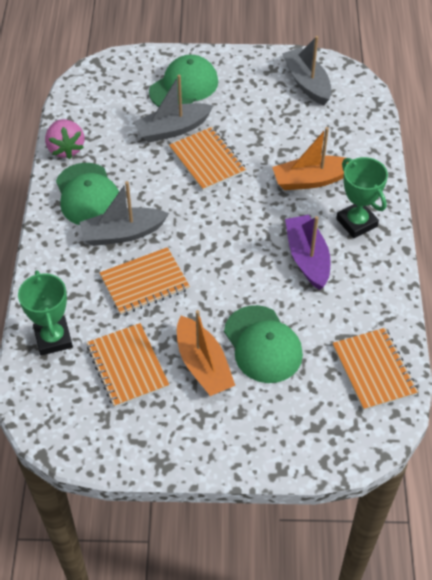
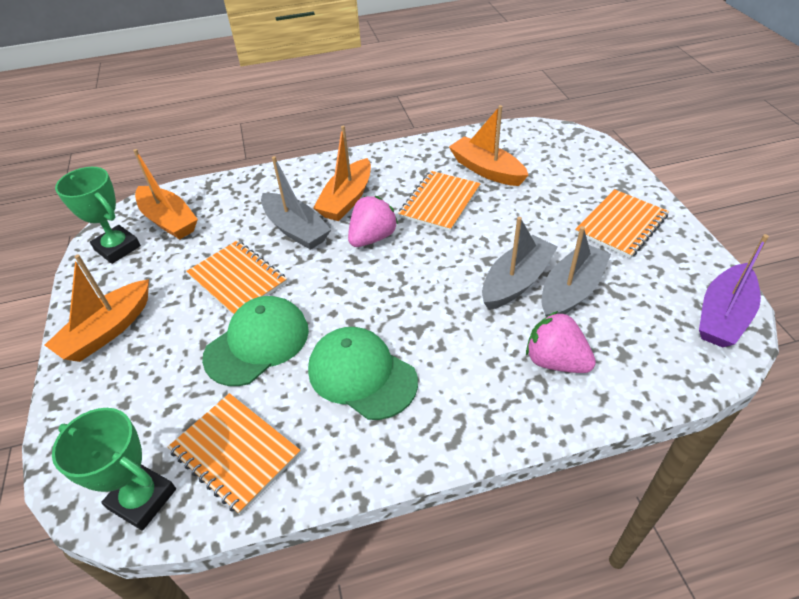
green cap: [56,163,119,225] [149,55,218,107] [224,305,303,383] = 3 -> [202,296,309,386] [308,327,418,420] = 2
orange boat: [177,310,235,396] [272,127,348,190] = 2 -> [45,255,149,362] [133,149,198,240] [313,126,371,221] [449,105,529,186] = 4
pink strawberry: [45,119,85,159] = 1 -> [348,196,398,247] [526,311,596,373] = 2

